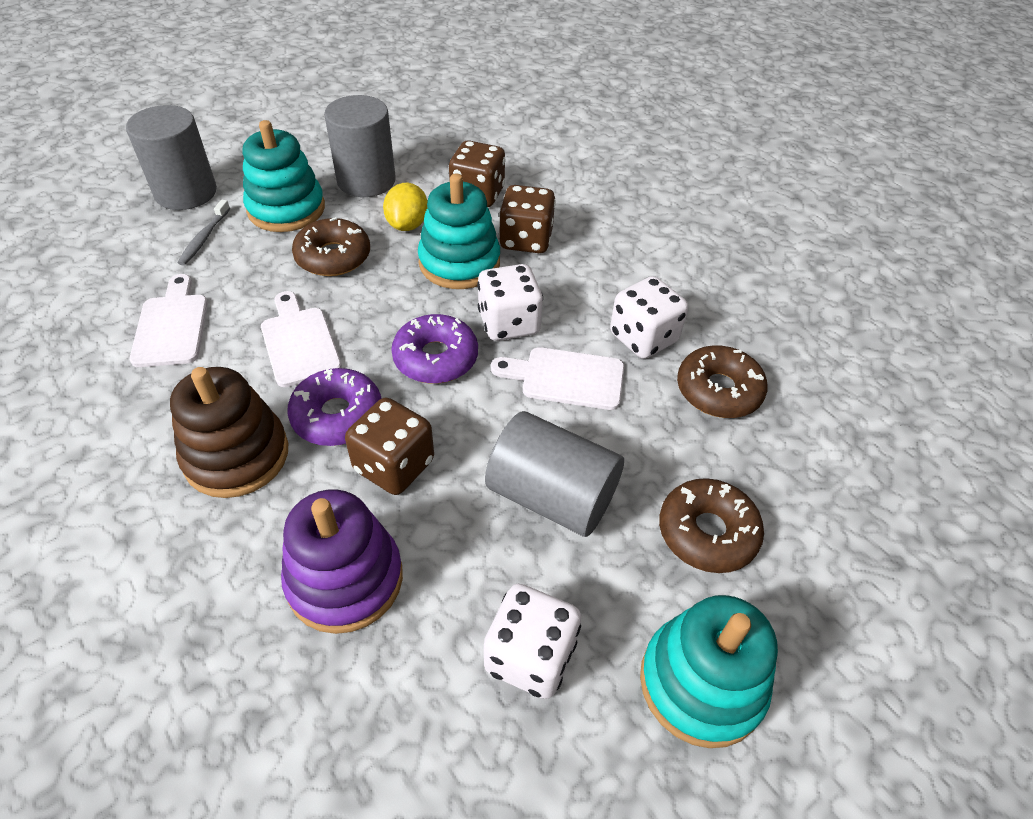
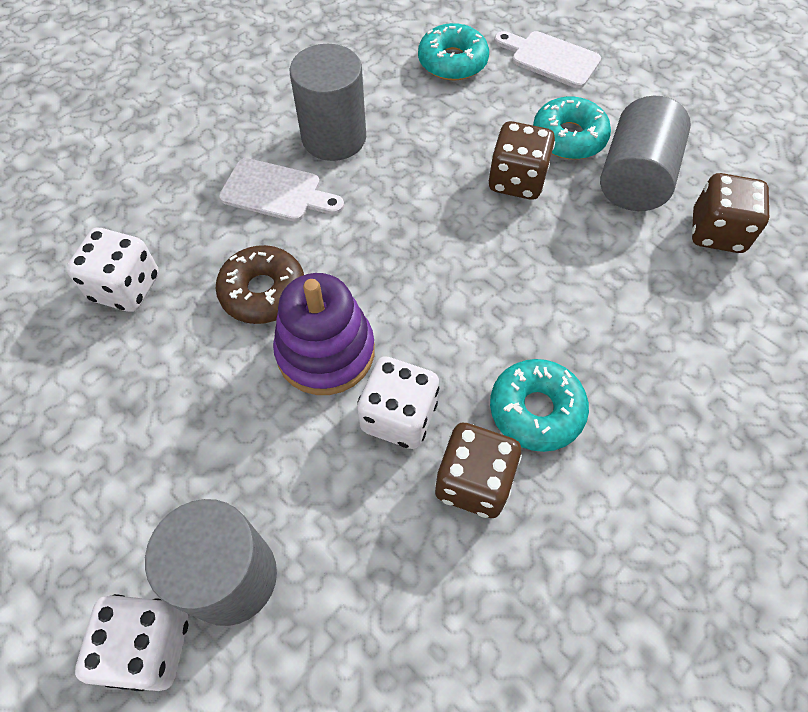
brown donut: [292,217,370,276] [659,478,764,573] [677,346,767,418] = 3 -> [215,245,304,324] = 1
brown stacking toy: [170,367,288,498] = 1 -> none = 0
grey toothbrush: [178,199,230,266] = 1 -> none = 0
purple donut: [287,368,381,446] [391,314,478,384] = 2 -> none = 0
turquoise donut: none = 0 -> [418,23,489,80] [490,359,589,452] [533,96,611,159] = 3
turquoise stacking toy: [243,120,325,232] [418,174,500,289] [640,595,778,748] = 3 -> none = 0
white cutting board: [130,274,208,367] [261,291,342,387] [491,347,624,410] = 3 -> [219,158,344,222] [494,31,601,88] = 2
yellow lemon: [383,183,428,231] = 1 -> none = 0

